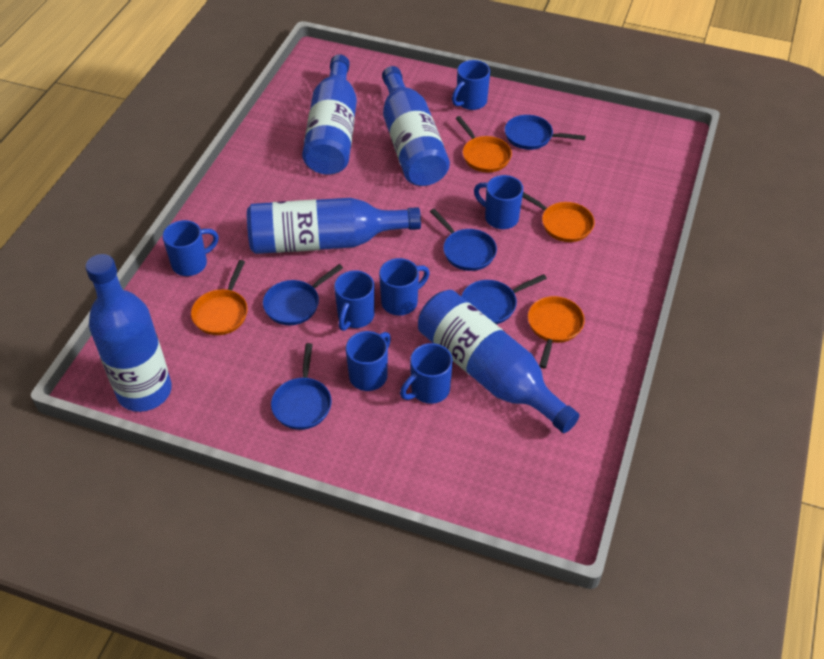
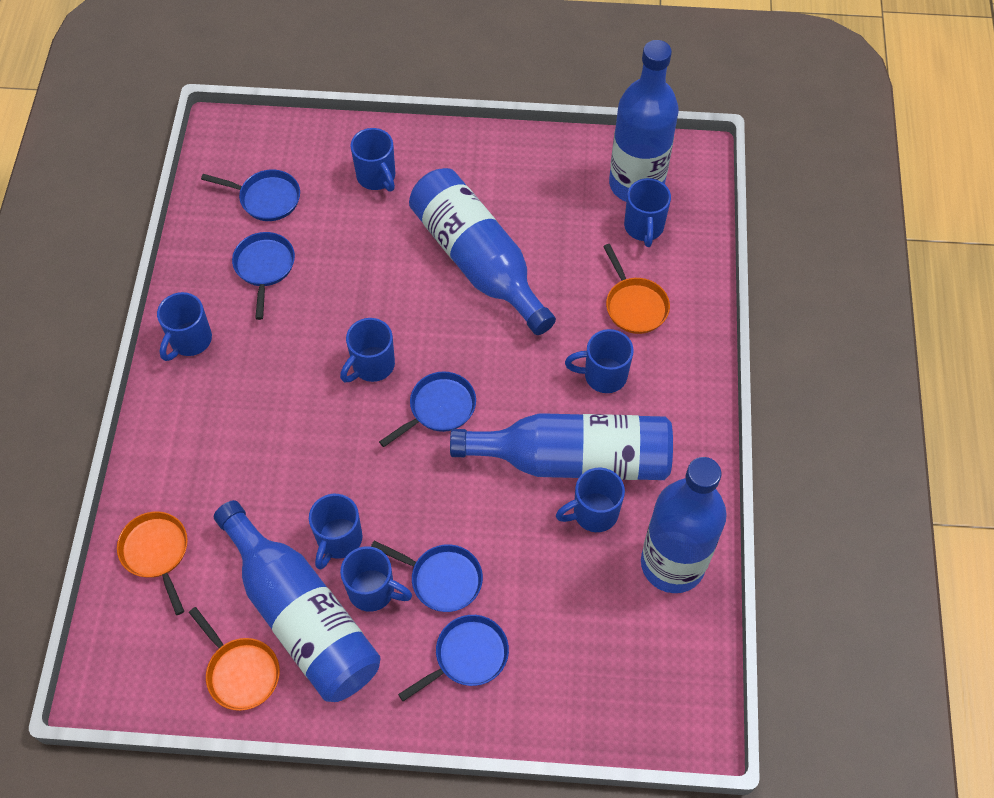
blue mug: [162,220,219,276] [334,270,375,331] [346,331,391,391] [379,258,430,316] [400,343,453,404] [452,60,490,110] [474,175,523,229] = 7 -> [157,292,212,361] [309,494,363,570] [340,318,395,382] [340,546,412,612] [350,128,395,192] [556,468,625,532] [565,329,634,393] [624,178,671,247] = 8
orange pan: [191,260,248,335] [455,116,512,172] [522,192,595,242] [528,296,585,368] = 4 -> [117,511,188,615] [189,607,280,711] [603,244,670,334] = 3

